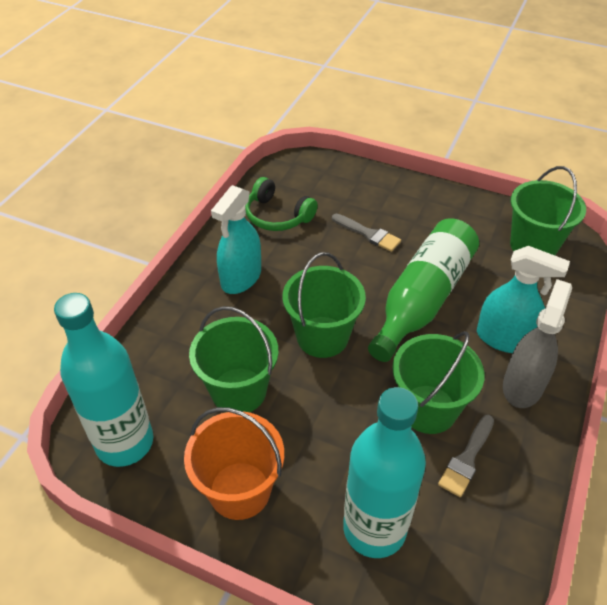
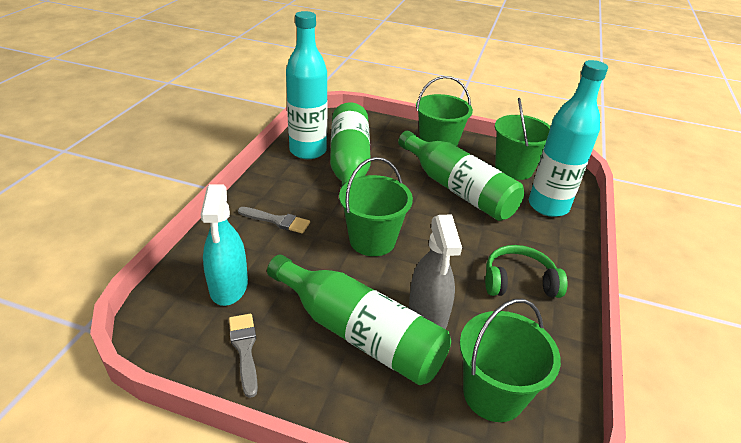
green bottle: [368,218,479,362] = 1 -> [267,255,451,385] [330,102,371,188] [398,131,524,221] = 3
orange bucket: [184,407,284,520] = 1 -> none = 0
turquoise spray bottle: [211,185,261,294] [477,246,570,353] = 2 -> [201,184,248,306] = 1

